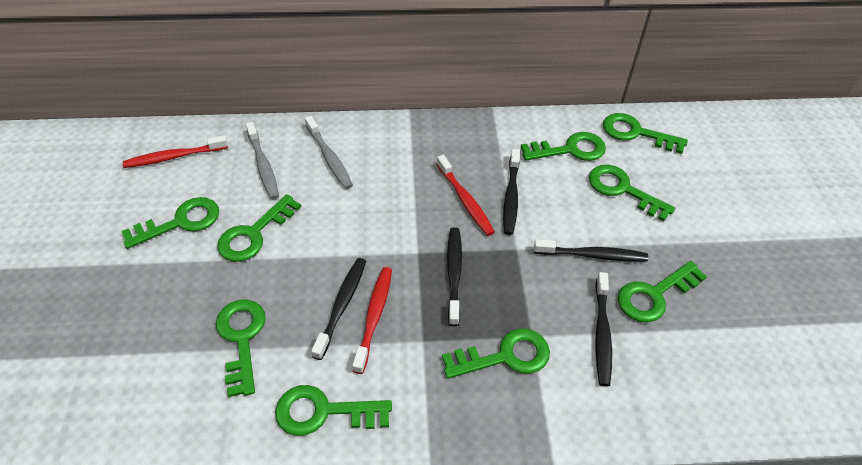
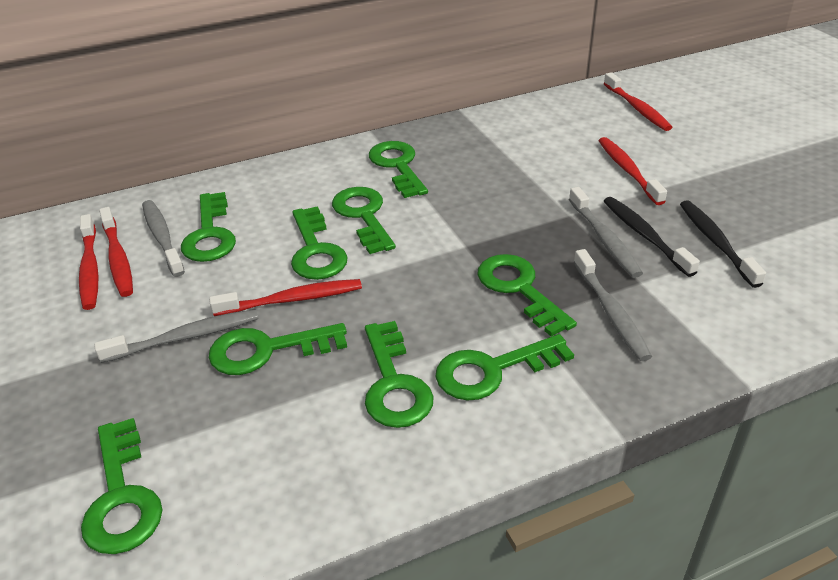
black toothbrush: [311,258,366,360] [447,227,462,326] [503,149,520,235] [534,239,648,261] [595,272,612,386] = 5 -> [604,197,700,277] [680,200,766,288] = 2
grey toothbrush: [246,122,279,199] [305,116,353,189] = 2 -> [94,309,258,363] [142,200,185,277] [569,187,643,278] [573,249,652,361] = 4
red toothbrush: [123,135,228,168] [352,267,392,374] [436,155,495,236] = 3 -> [79,214,99,310] [99,207,133,297] [209,279,362,316] [599,137,667,205] [604,72,672,131] = 5

